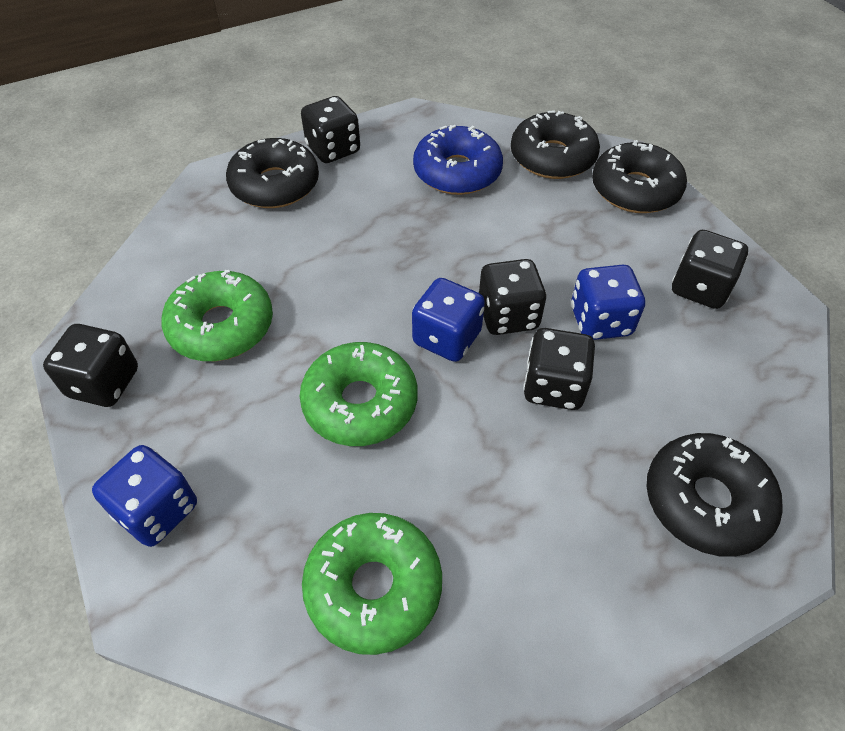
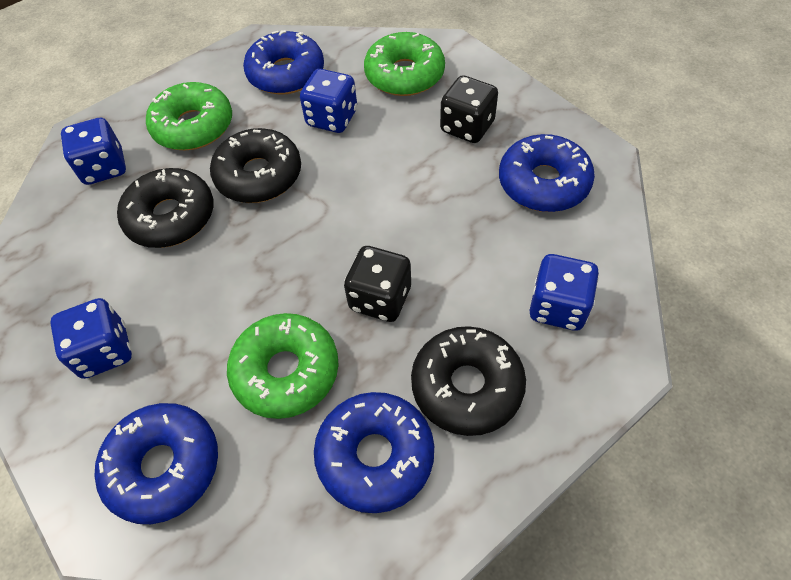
black dice: [43,324,138,407] [301,96,360,163] [479,259,547,335] [523,328,595,410] [672,230,748,309] = 5 -> [344,246,411,322] [440,75,498,143] = 2
black donut: [226,138,319,208] [511,110,600,179] [592,140,687,213] [647,433,783,557] = 4 -> [117,168,214,248] [210,128,301,203] [411,326,526,436] = 3
blue dice: [92,445,197,547] [412,278,485,362] [571,265,645,340] = 3 -> [50,298,132,379] [61,118,126,185] [300,69,357,133] [529,254,599,331] = 4
blue donut: [413,125,503,195] = 1 -> [94,403,218,524] [243,30,324,95] [314,392,434,513] [499,134,595,212] = 4

